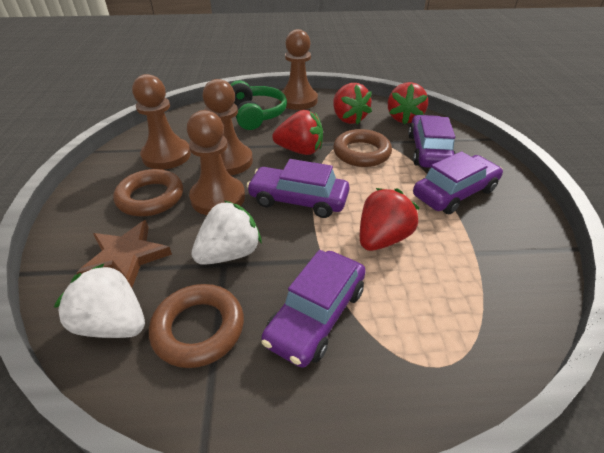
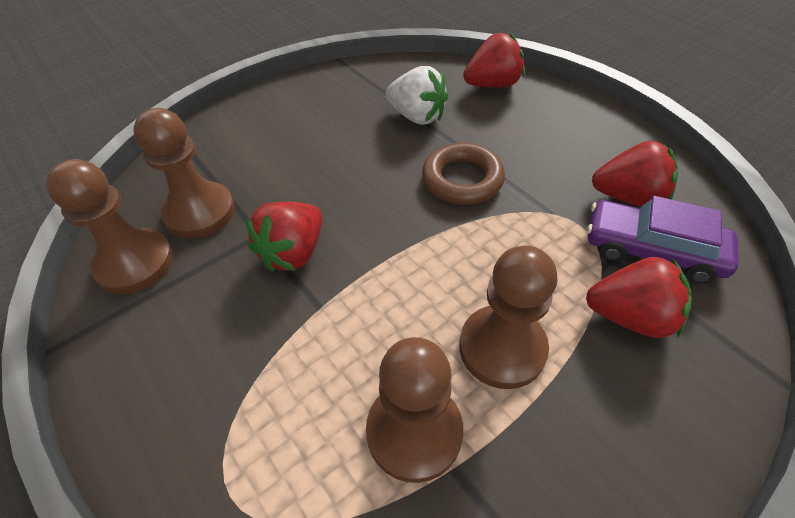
brown ring: [113,169,183,216] [149,284,244,368] [333,129,392,167] = 3 -> [422,143,505,205] = 1
brown star: [77,220,172,288] = 1 -> none = 0
green headphones: [230,81,287,130] = 1 -> none = 0
purple car: [246,159,350,218] [261,250,366,368] [408,115,456,168] [413,151,503,214] = 4 -> [587,196,739,284] = 1
white strawberry: [54,263,145,338] [191,201,262,265] = 2 -> [385,66,448,125] = 1

